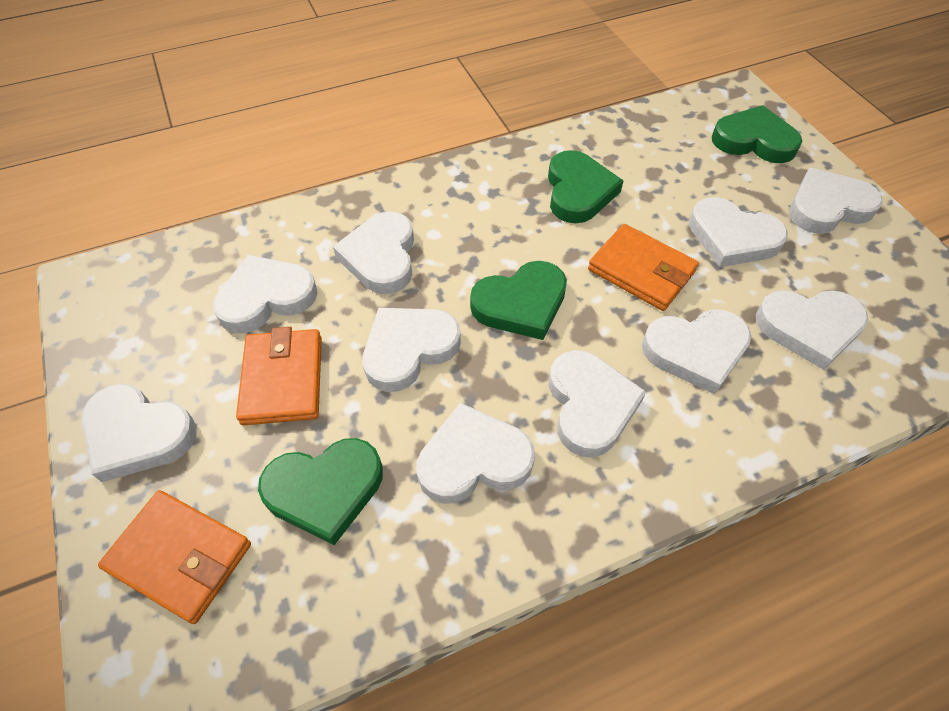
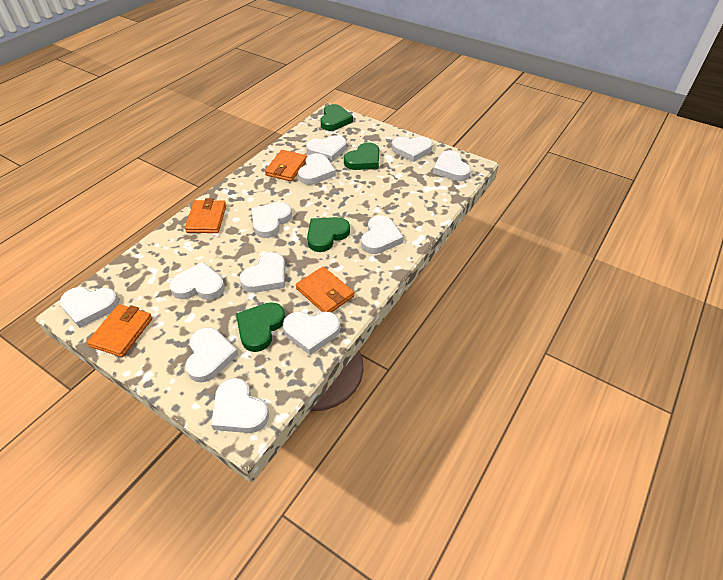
orange wallet: [98,490,251,624] [236,327,322,425] [588,224,699,311] = 3 -> [87,304,153,357] [185,198,226,233] [265,150,307,181] [296,266,354,312] = 4
white heart: [81,383,197,482] [213,255,318,333] [333,211,414,294] [362,308,461,392] [417,403,535,504] [549,350,646,457] [642,309,751,394] [689,197,788,267] [756,290,868,370] [789,168,883,234] = 10 -> [60,287,119,328] [169,262,225,300] [185,327,238,382] [211,378,269,433] [240,252,285,293] [251,202,292,238] [283,311,340,355] [298,153,336,185] [306,135,347,162] [361,215,404,254] [392,136,433,162] [433,150,471,181] = 12

